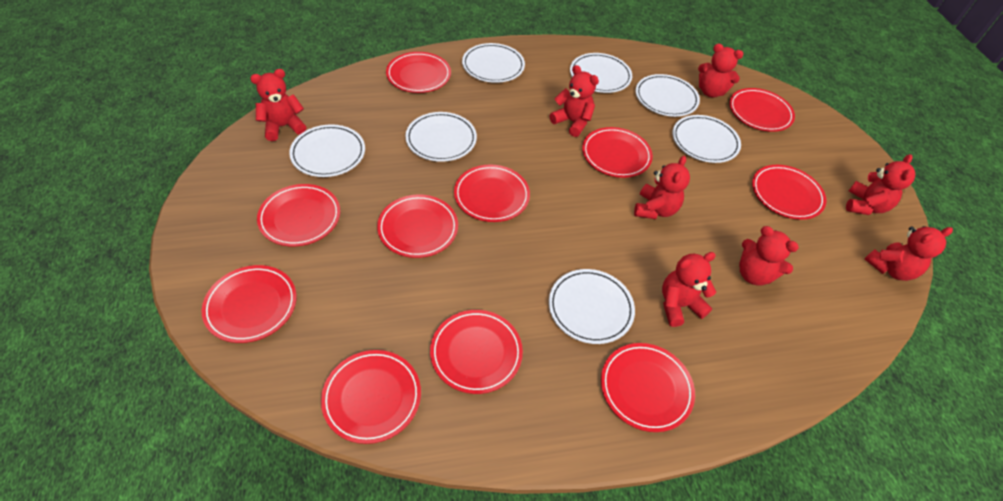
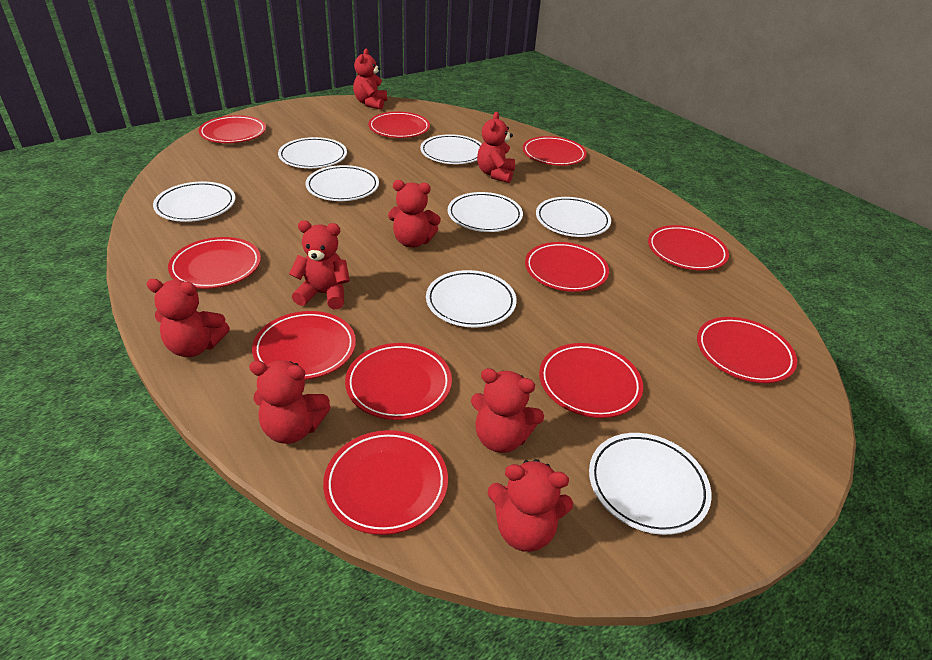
white plate: [289,124,365,177] [405,112,477,162] [462,43,525,83] [549,269,635,344] [570,53,632,93] [636,74,700,117] [672,115,741,163] = 7 -> [153,181,236,222] [278,137,347,168] [306,165,379,201] [420,134,482,164] [426,270,517,328] [448,192,523,232] [536,197,611,237] [589,433,712,535] = 8

